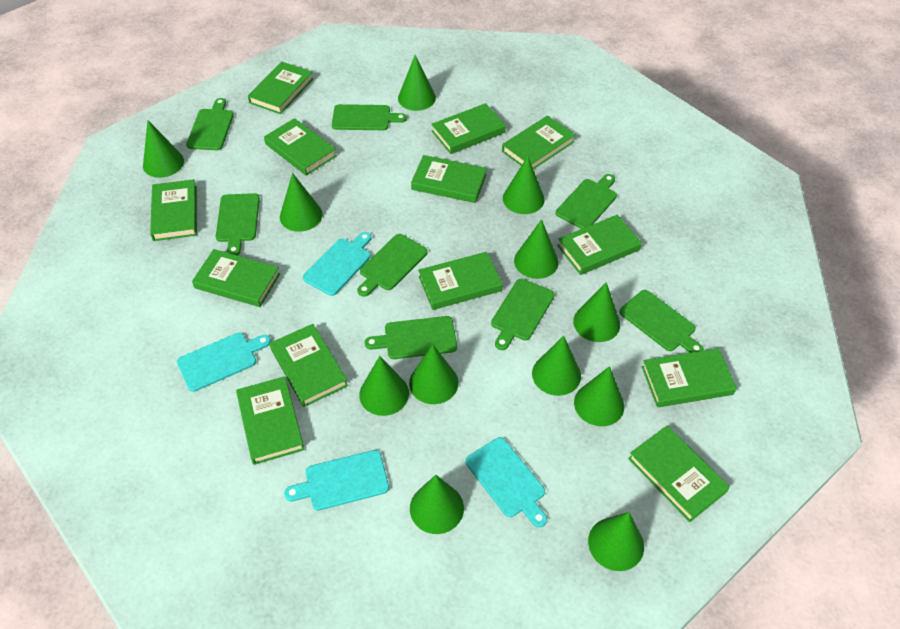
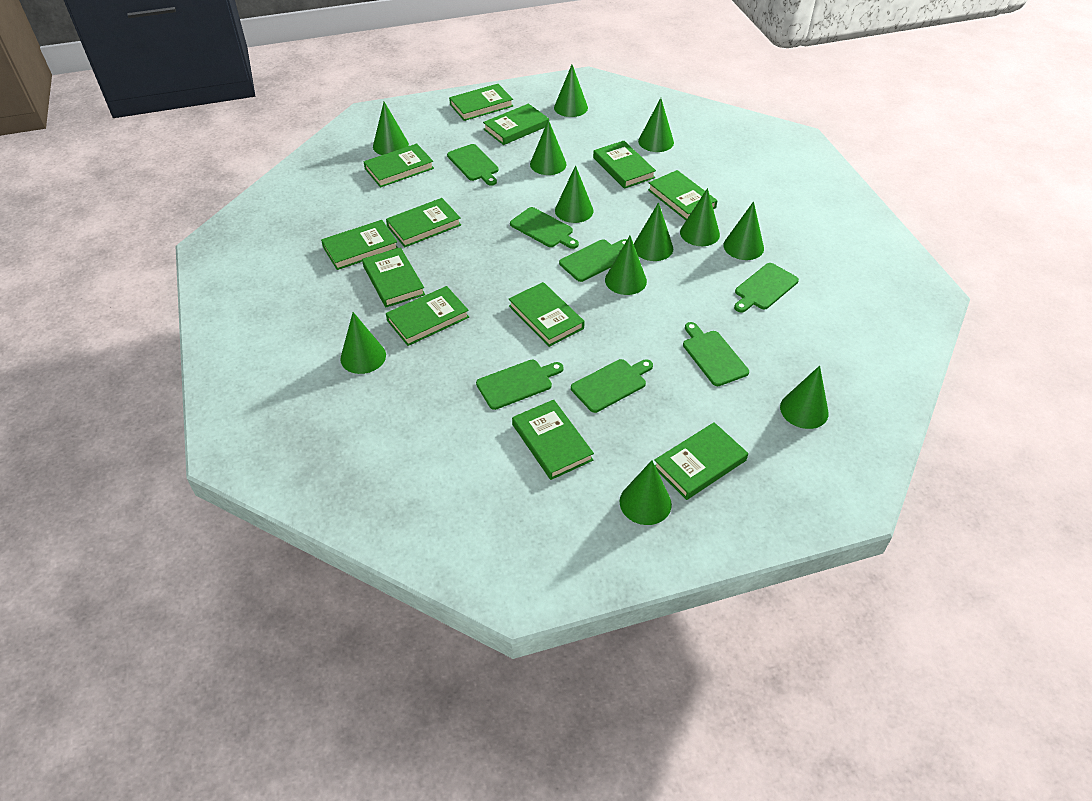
green book: [150,179,197,241] [192,249,280,307] [236,376,305,465] [248,61,313,114] [264,118,337,176] [270,324,348,407] [411,155,487,203] [418,252,503,310] [431,103,506,154] [502,116,576,170] [557,215,642,275] [628,426,730,522] [642,348,737,407] = 13 -> [321,220,398,270] [362,247,425,307] [364,143,434,187] [386,198,461,247] [386,286,469,346] [449,84,513,121] [483,104,549,145] [509,282,585,347] [512,400,594,480] [593,141,656,189] [648,170,717,220] [654,422,748,500] = 12
green cutting board: [186,98,234,150] [216,193,260,255] [332,104,407,130] [357,234,428,297] [365,316,457,359] [491,279,555,350] [556,174,617,229] [620,290,704,353] = 8 -> [447,144,499,186] [476,360,564,410] [510,207,579,249] [559,239,627,282] [571,359,653,413] [683,322,749,386] [734,263,799,313] = 7
turquoise cutting board: [177,333,271,392] [284,450,389,511] [303,232,371,296] [465,437,547,527] = 4 -> none = 0

